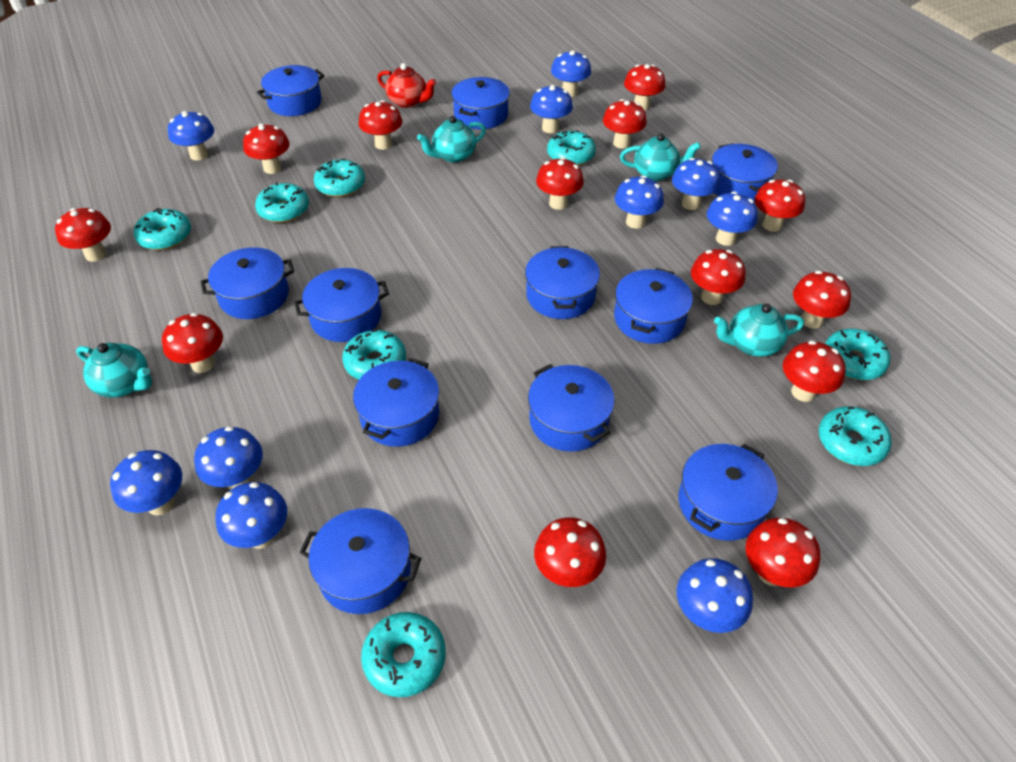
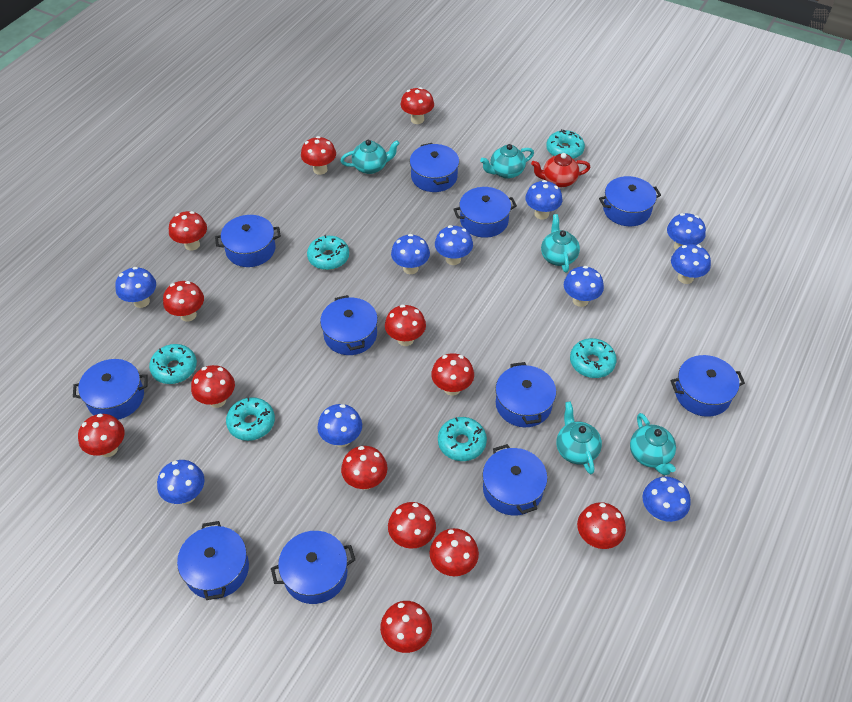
turquoise donut: [134,208,191,250] [255,182,309,223] [314,159,365,197] [342,330,406,379] [361,612,446,697] [547,130,596,166] [819,406,892,466] [825,329,890,380] = 8 -> [149,344,197,384] [226,397,275,441] [307,235,349,270] [438,417,487,461] [546,129,585,159] [570,338,617,378] = 6
turquoise teapot: [76,343,152,398] [417,116,486,163] [620,134,701,181] [714,304,804,357] = 4 -> [340,140,400,174] [480,144,534,179] [541,214,580,272] [556,401,602,474] [630,413,676,475] = 5

